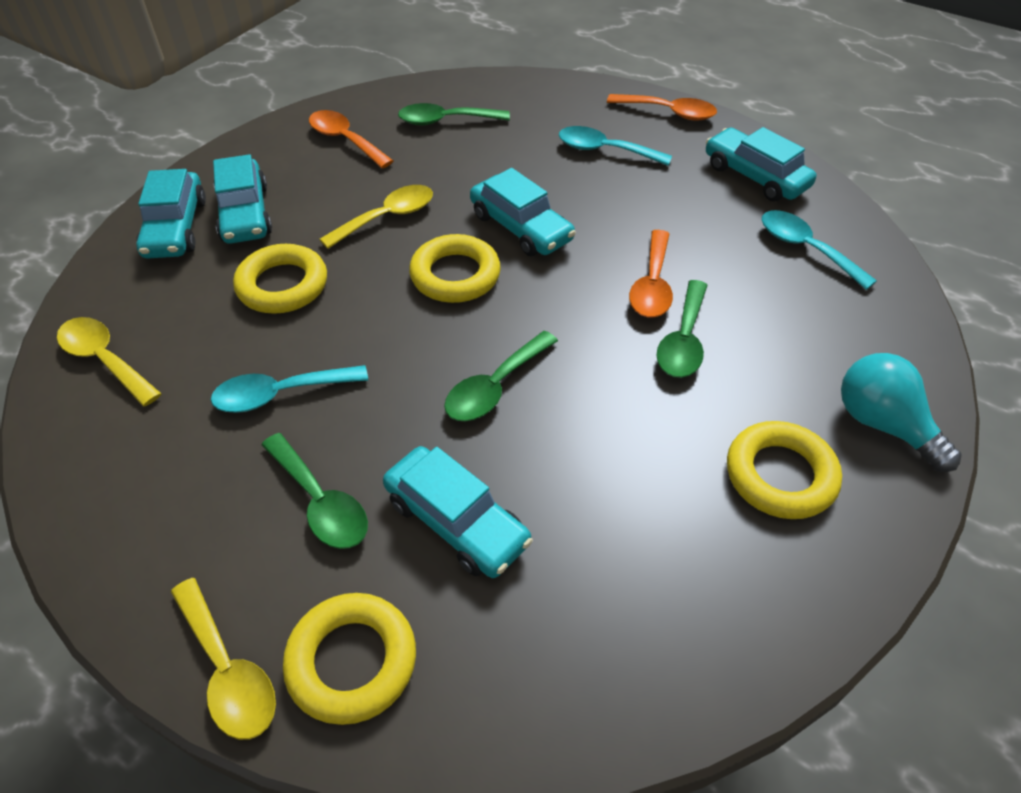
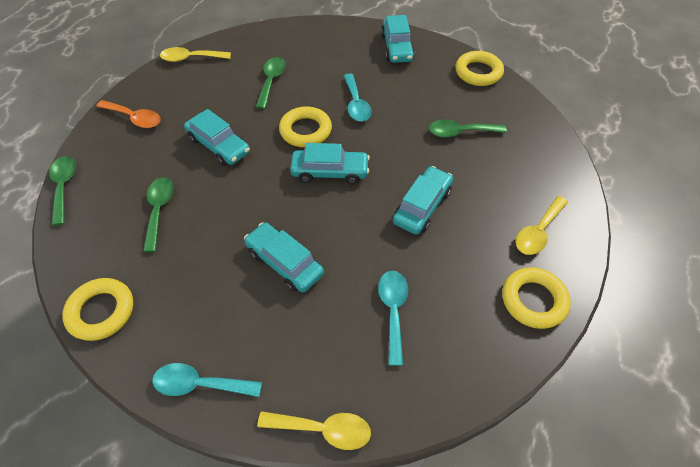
orange spoon: [309,110,393,168] [607,94,717,121] [629,230,673,317] = 3 -> [96,100,161,128] = 1
turquoise light bulb: [841,353,962,472] = 1 -> none = 0

